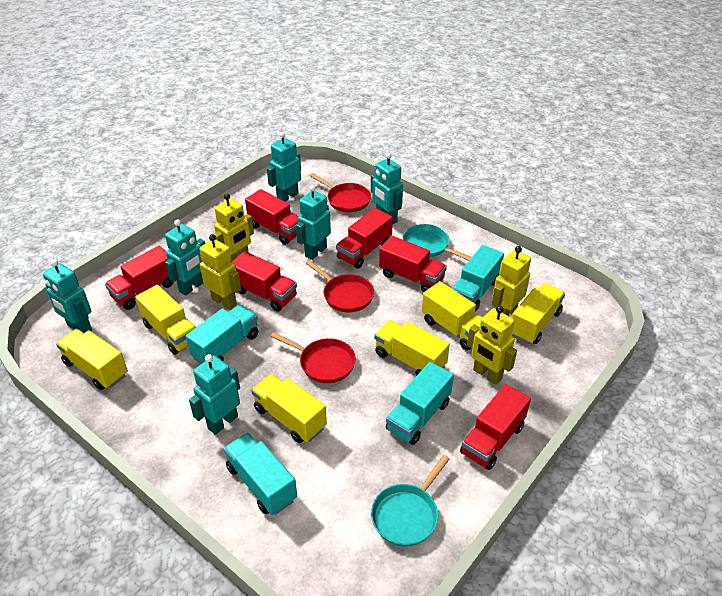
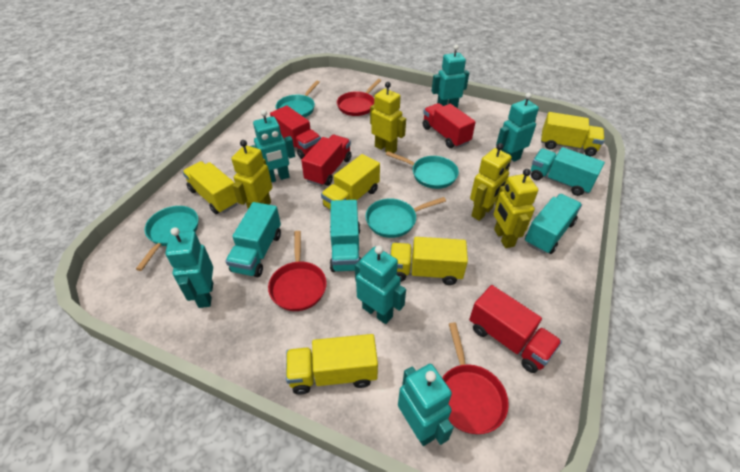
red truck: [105,246,174,310] [232,251,297,312] [245,189,299,245] [336,208,393,269] [379,236,447,292] [460,384,531,470] = 6 -> [270,105,321,159] [301,135,352,186] [423,103,476,148] [469,285,562,373] = 4
turquoise pan: [371,455,449,547] [403,224,472,261] = 2 -> [136,206,198,271] [276,81,320,118] [365,197,446,238] [386,151,459,189] = 4
yellow truck: [56,329,128,390] [135,285,196,355] [251,374,327,443] [374,320,450,376] [422,281,482,351] [512,283,565,344] = 6 -> [182,161,238,214] [286,334,378,395] [321,154,380,210] [390,237,468,285] [541,112,605,156] = 5

